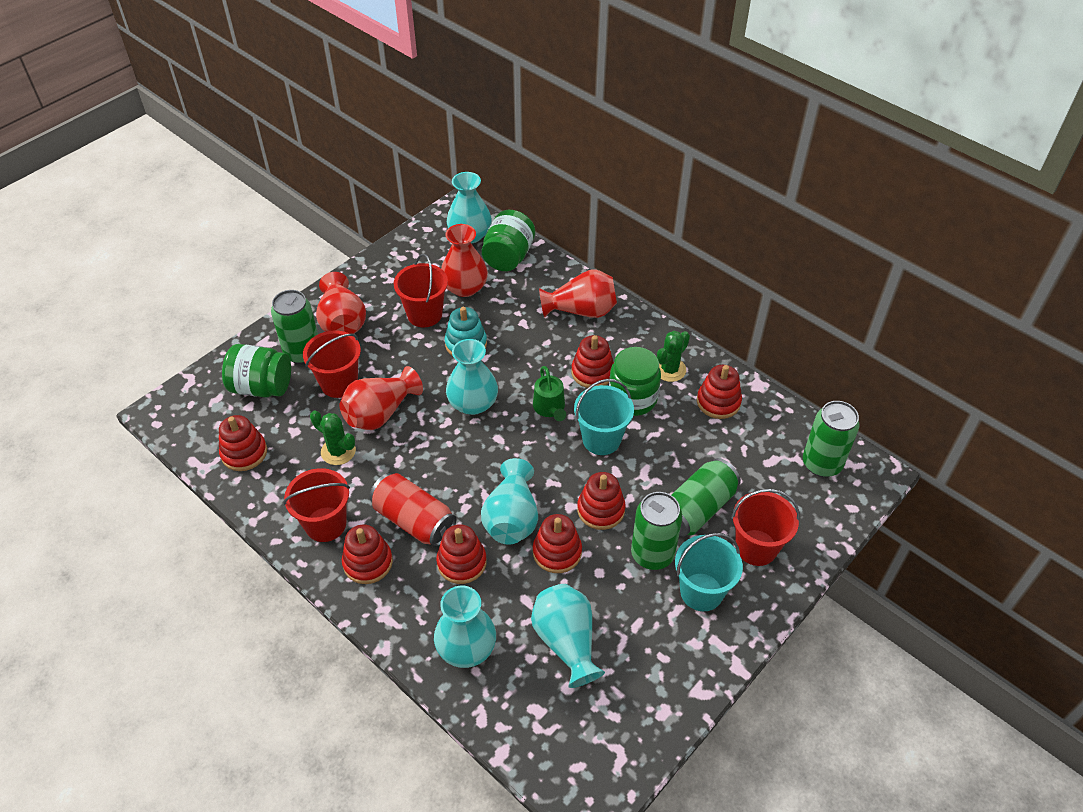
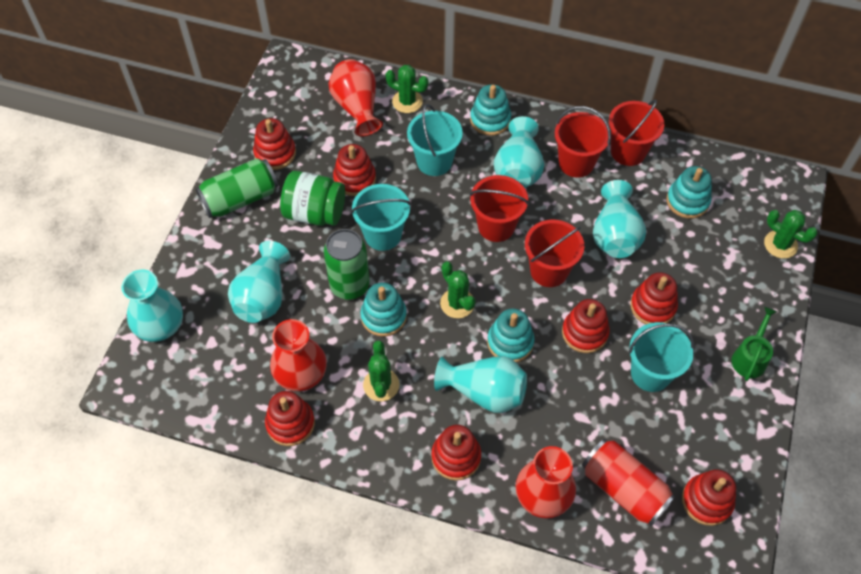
green cactus: [310,410,356,465] [657,331,690,382] = 2 -> [363,341,399,401] [385,65,428,113] [440,262,476,318] [764,210,818,259] = 4
green can: [271,290,318,364] [631,492,682,570] [671,458,741,537] [803,401,860,477] = 4 -> [195,158,278,218] [324,229,370,300] = 2
green jar: [222,344,291,397] [482,210,535,271] [609,347,661,416] = 3 -> [280,171,345,226] = 1
red vase: [316,272,366,334] [339,366,423,430] [441,224,488,297] [539,270,617,318] = 4 -> [270,319,327,392] [328,59,383,137] [516,446,576,519] = 3
turquoise bucket: [574,379,634,455] [675,533,743,611] = 2 -> [351,184,411,251] [407,104,463,176] [629,322,694,392] = 3
turquoise stacking toy: [445,307,487,356] = 1 -> [360,282,407,337] [470,84,511,136] [487,308,535,362] [666,166,712,219] = 4

